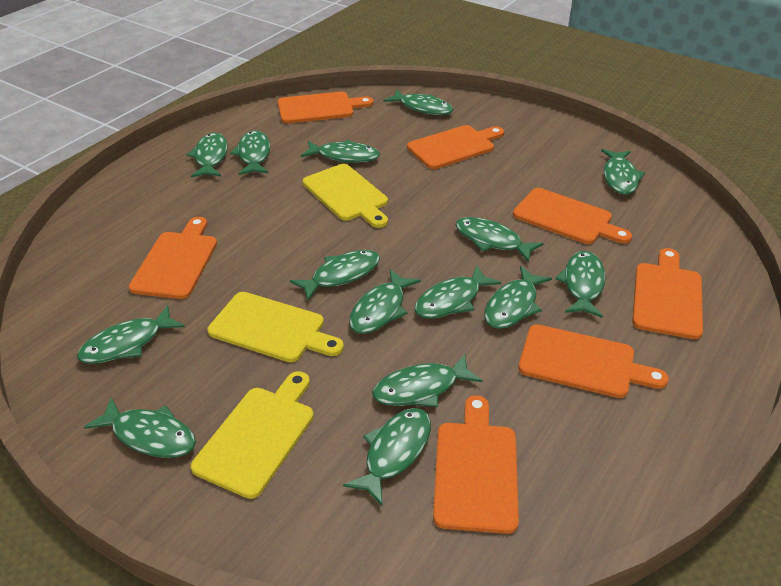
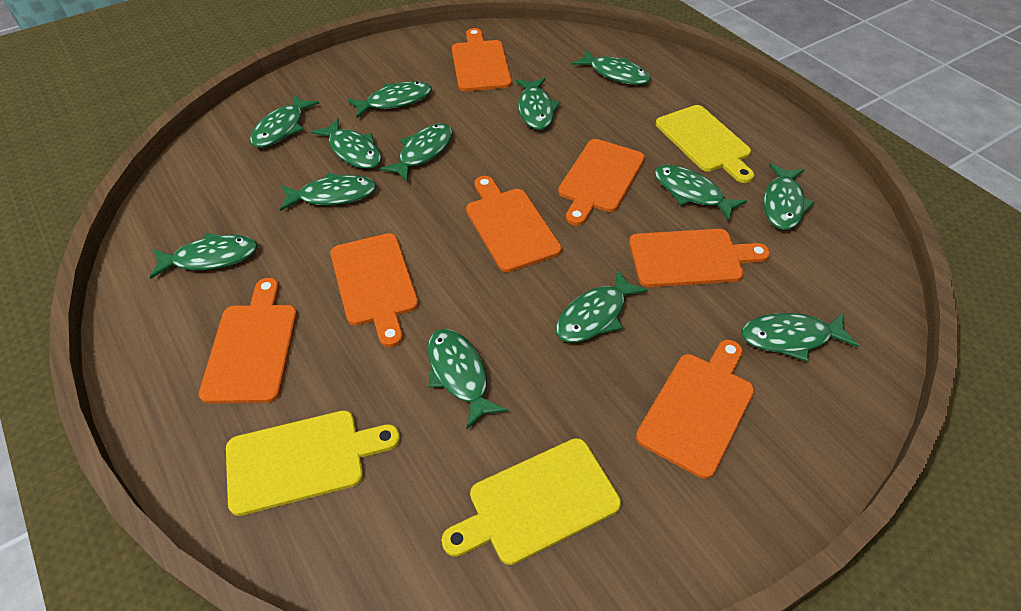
green fish: [77,305,185,364] [84,397,196,458] [187,133,228,178] [230,130,270,175] [290,250,380,301] [301,140,380,163] [343,408,431,506] [349,269,421,334] [372,354,483,407] [384,89,453,115] [414,265,501,319] [455,217,544,263] [484,266,552,329] [555,251,605,318] [601,149,645,195] = 15 -> [150,233,258,279] [250,94,319,148] [280,173,377,211] [311,118,382,169] [347,81,432,118] [380,123,453,182] [428,329,508,429] [516,78,560,130] [556,269,648,343] [572,49,651,85] [654,165,747,221] [741,312,859,361] [764,163,815,230] = 13

